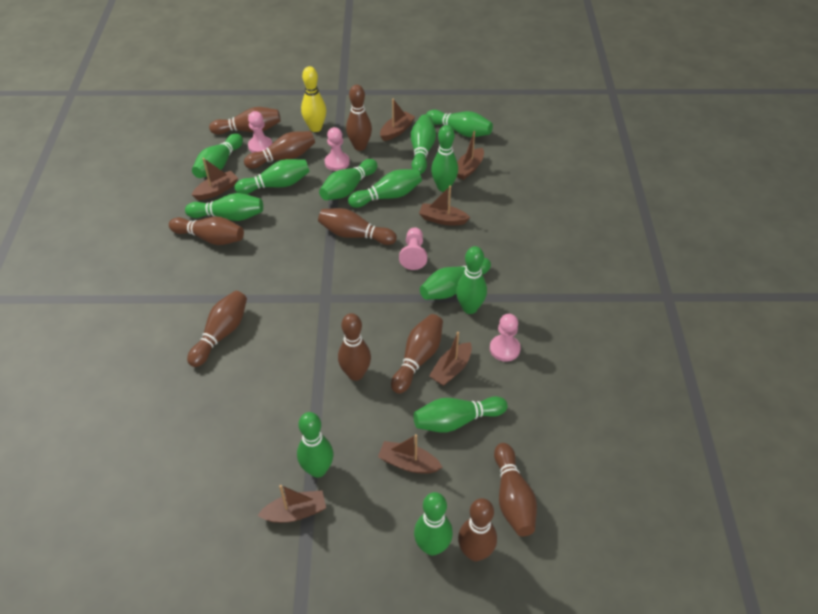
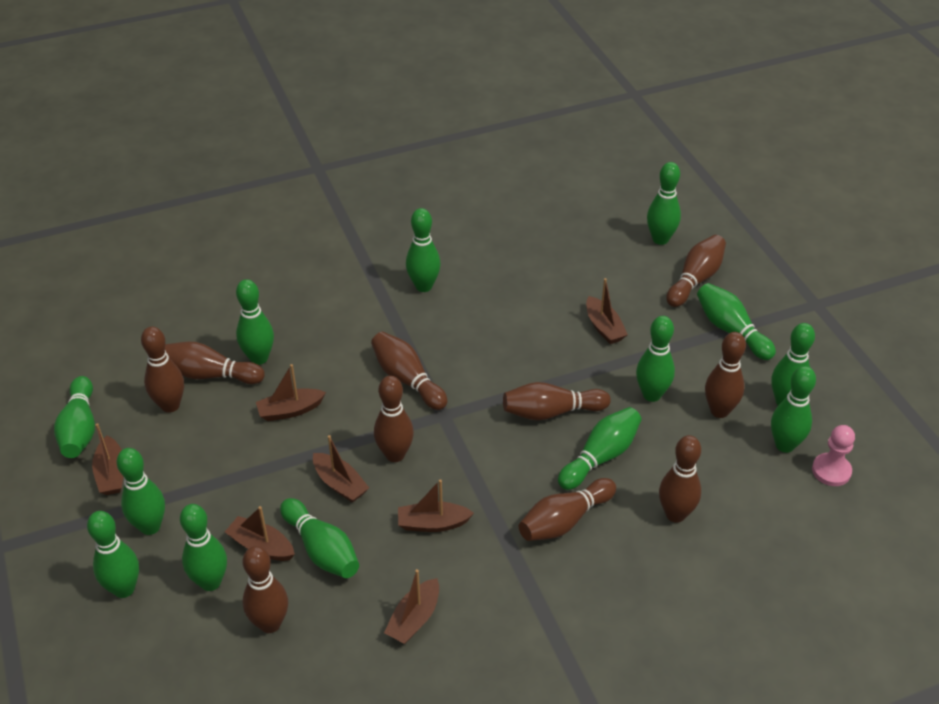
pink pawn: [248,111,273,153] [325,127,350,171] [399,227,427,270] [490,314,521,362] = 4 -> [812,425,855,486] = 1
yellow bowling pin: [301,66,326,132] = 1 -> none = 0

